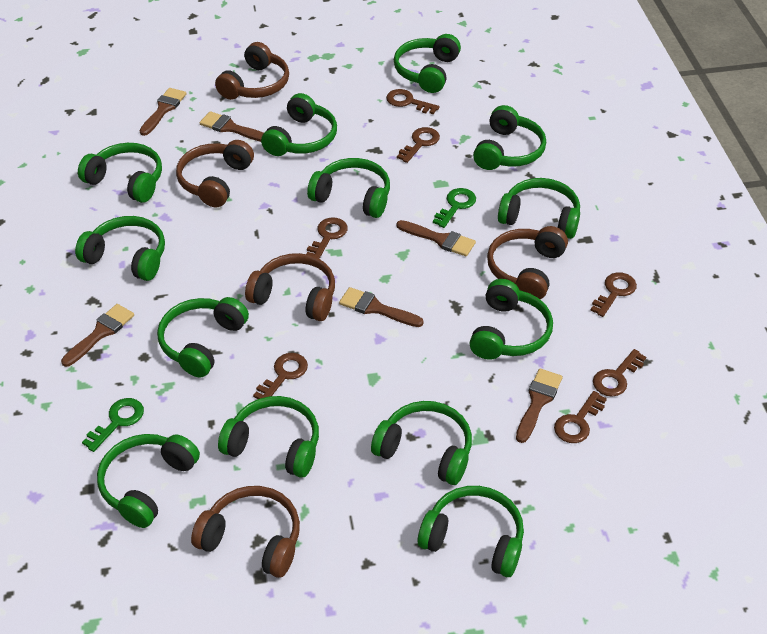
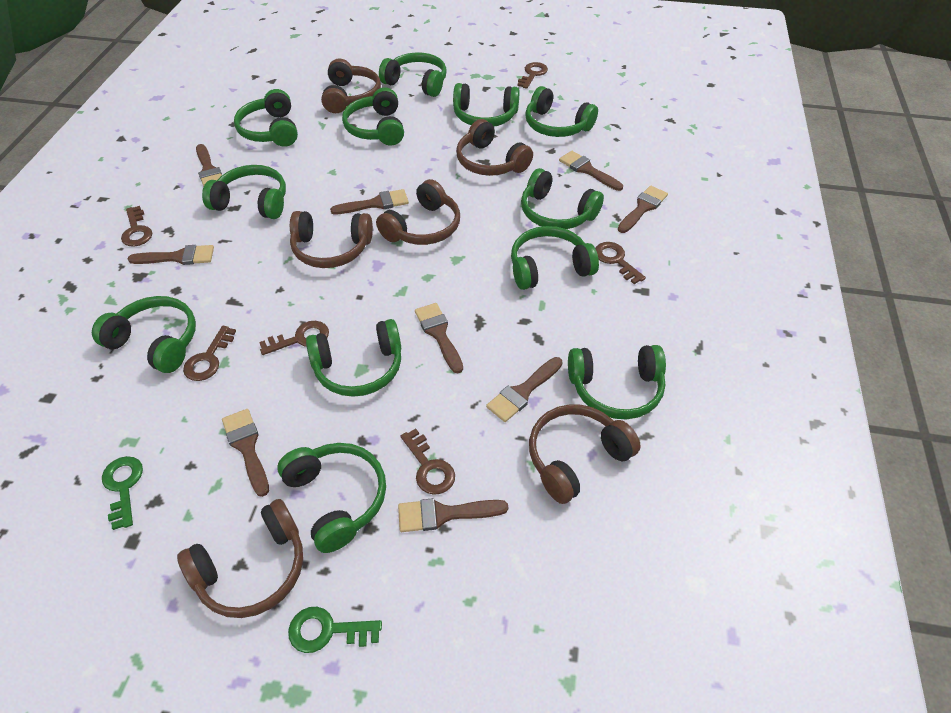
brown brush: [61,304,134,367] [140,88,187,136] [200,111,264,142] [339,287,424,327] [396,220,476,256] [516,368,563,443] = 6 -> [128,245,214,265] [196,144,222,187] [222,409,269,497] [330,189,409,214] [398,498,508,532] [415,303,463,373] [486,357,563,422] [559,151,623,191] [618,186,668,233] = 9
brown headphones: [176,140,254,207] [191,486,300,578] [215,42,289,100] [245,253,335,321] [487,226,568,299] = 5 -> [177,499,303,618] [290,211,373,268] [321,58,381,113] [376,179,460,245] [456,119,533,176] [529,404,641,504] = 6
brown key: [253,353,308,399] [306,217,348,259] [386,89,440,114] [397,127,440,163] [554,391,607,443] [590,272,637,317] [593,349,646,397] = 7 -> [121,206,152,247] [183,326,236,381] [259,321,329,355] [401,429,455,495] [517,62,548,89] [595,242,646,284] = 6
green headphones: [75,216,165,281] [78,143,162,203] [97,434,200,528] [157,297,249,378] [218,396,319,478] [261,93,337,156] [307,158,390,218] [371,401,472,485] [394,34,461,93] [418,486,524,577] [470,279,553,360] [473,105,546,170] [498,178,580,239] = 13 -> [92,296,196,373] [202,165,286,219] [234,89,298,147] [277,443,386,553] [306,319,401,397] [342,87,404,146] [379,53,447,97] [453,83,520,127] [511,226,599,290] [521,168,604,229] [525,86,598,137] [568,345,666,419] = 12

